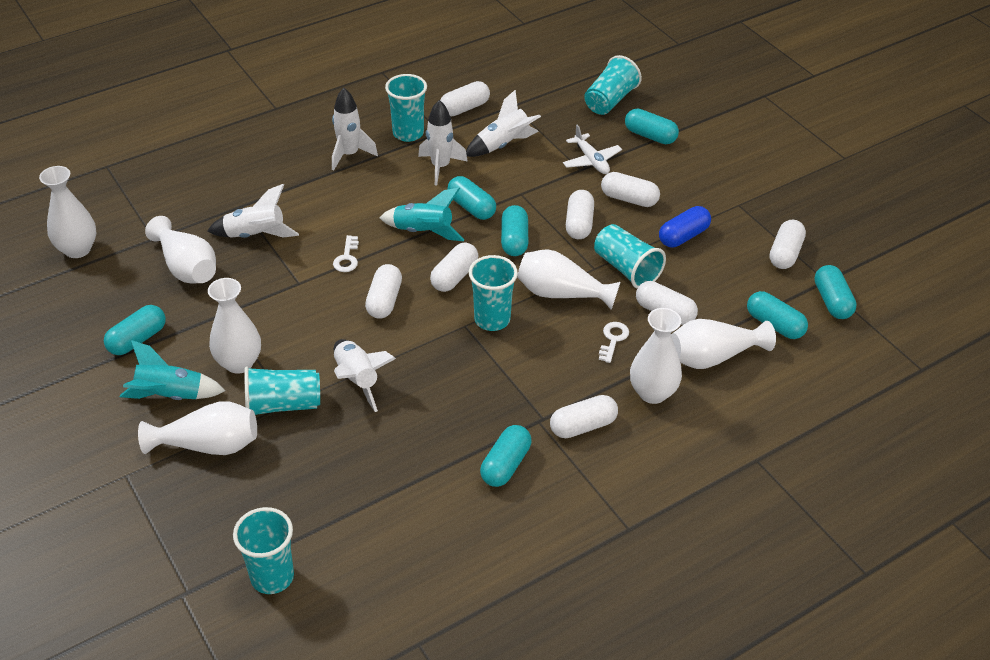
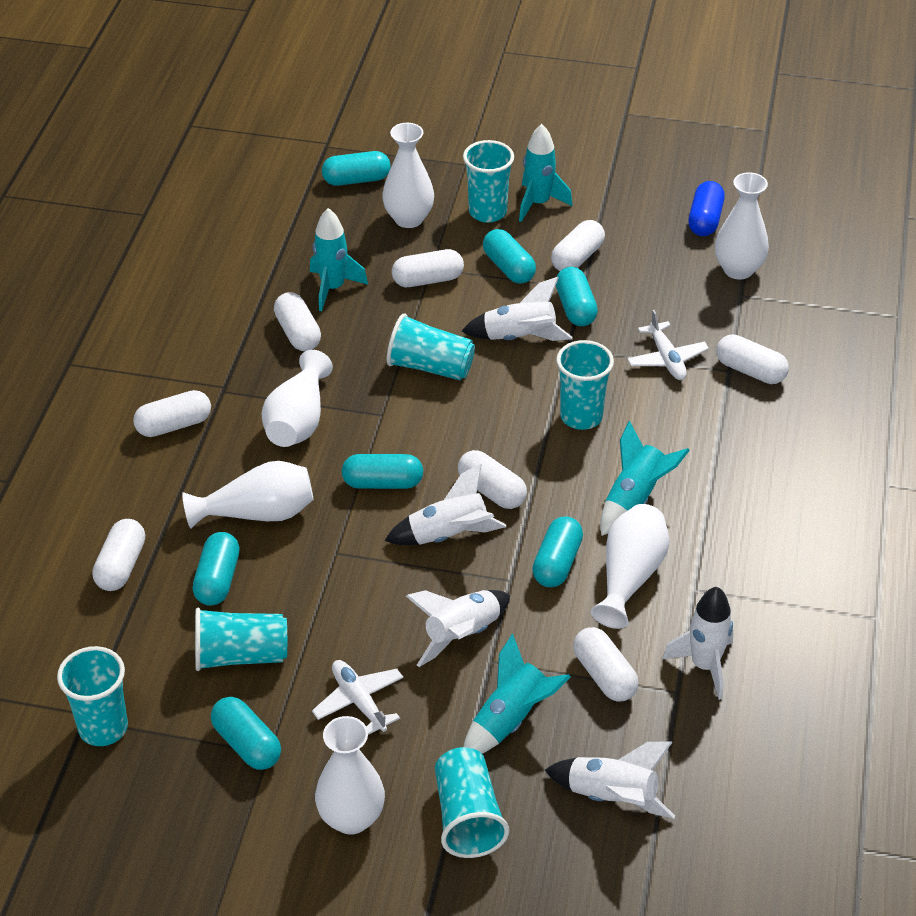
turquoise rocket: [120,340,226,400] [380,188,464,241] = 2 -> [310,208,368,311] [463,634,571,754] [519,124,572,222] [600,421,690,536] = 4
white key: [333,235,359,272] [599,322,629,363] = 2 -> none = 0
white plane: [563,125,622,174] = 1 -> [312,660,403,735] [627,310,709,380] = 2
white vase: [39,166,96,258] [138,401,257,455] [145,216,216,284] [208,278,261,374] [517,249,620,310] [630,308,682,404] [671,319,776,369] = 7 -> [182,461,313,529] [261,350,333,447] [315,716,385,835] [382,123,434,228] [591,504,669,629] [715,172,769,280] = 6

